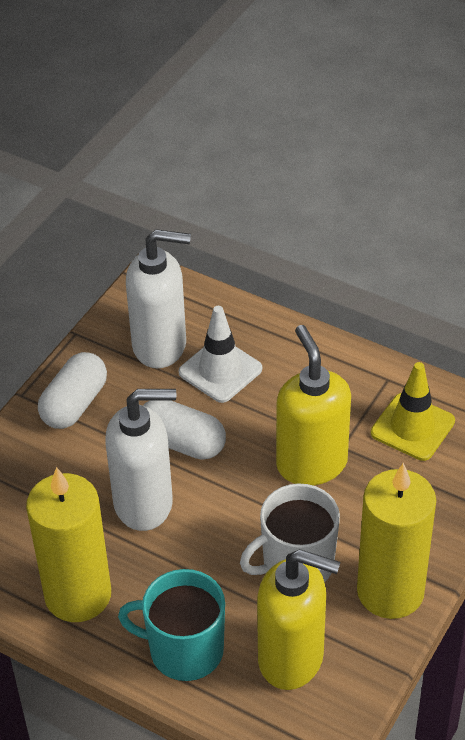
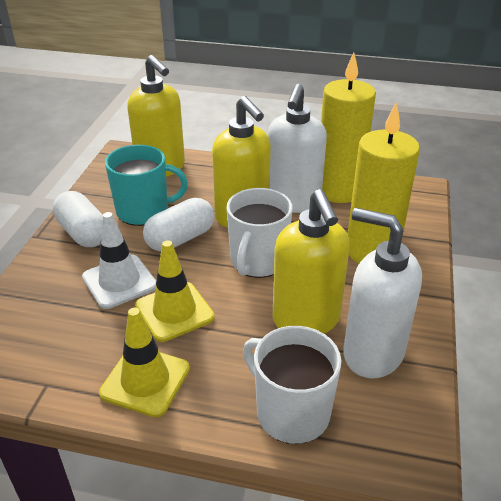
white mug: [240,483,340,582] = 1 -> [227,188,293,278] [243,326,341,444] = 2
yellow soap dispenser: [257,549,340,690] [276,325,351,485] = 2 -> [127,55,185,177] [212,96,271,228] [273,189,350,333] = 3
yellow traffic cone: [371,362,455,461] = 1 -> [99,308,190,417] [135,240,215,342] = 2

